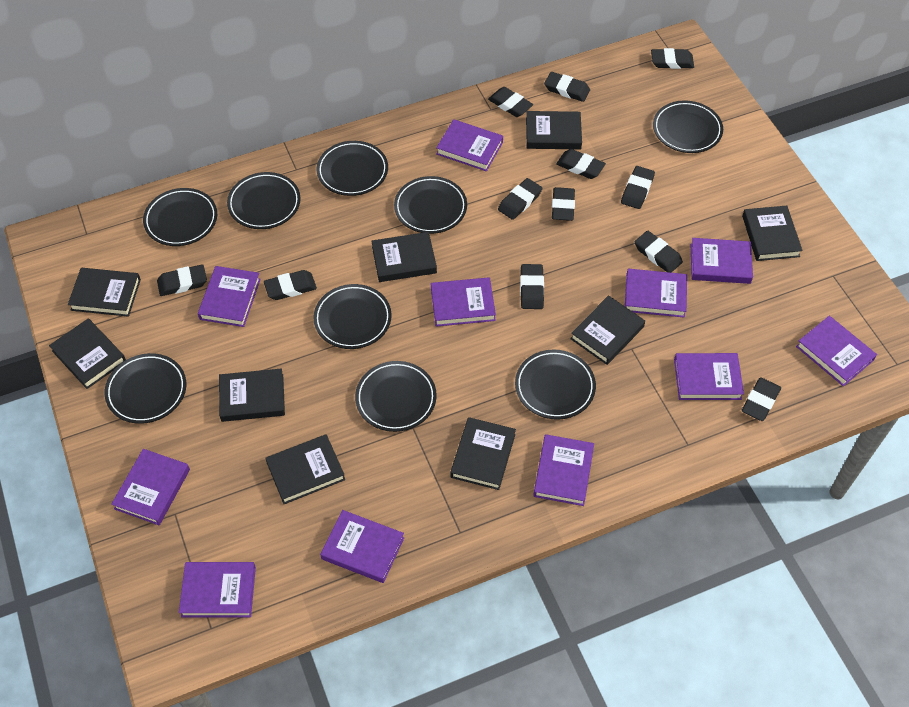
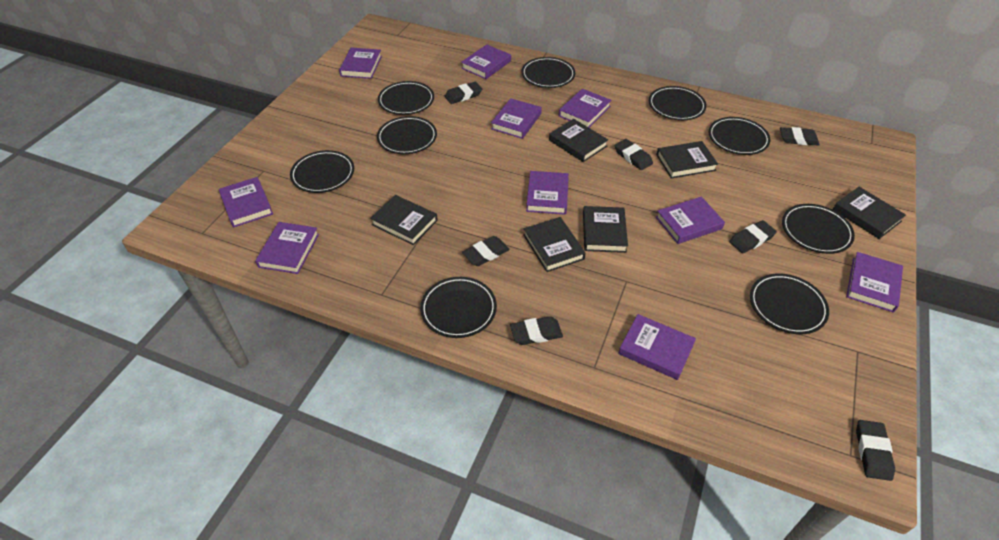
black book: [49,318,126,389] [68,268,141,317] [219,369,285,422] [265,434,345,504] [372,232,437,282] [450,417,516,490] [526,111,582,149] [570,295,645,365] [742,206,803,261] = 9 -> [370,195,438,245] [523,217,586,272] [549,119,608,162] [583,206,628,253] [656,141,718,178] [833,187,906,239] = 6
black eraser: [157,264,207,296] [264,270,317,300] [488,87,533,117] [498,178,542,220] [520,264,544,309] [544,72,590,102] [552,187,575,221] [556,149,606,179] [621,166,655,209] [635,231,683,273] [651,48,694,69] [742,377,781,421] = 12 -> [445,81,482,104] [462,236,510,266] [510,316,563,345] [615,139,653,170] [729,220,777,253] [780,127,820,146] [856,420,895,481] = 7
purple book: [111,449,190,525] [179,562,256,617] [198,266,261,327] [320,510,404,583] [431,277,496,327] [436,119,503,171] [533,434,594,506] [625,269,687,318] [674,353,744,400] [691,238,753,284] [796,316,877,386] = 11 -> [219,177,273,227] [255,222,319,274] [339,47,382,79] [461,44,511,79] [491,98,542,139] [526,171,569,215] [559,89,611,128] [618,314,696,380] [656,196,725,244] [846,252,903,313] = 10

